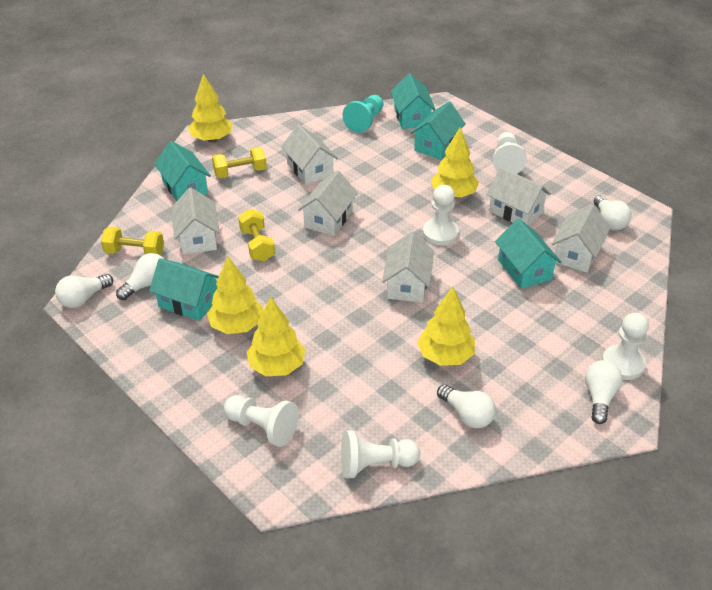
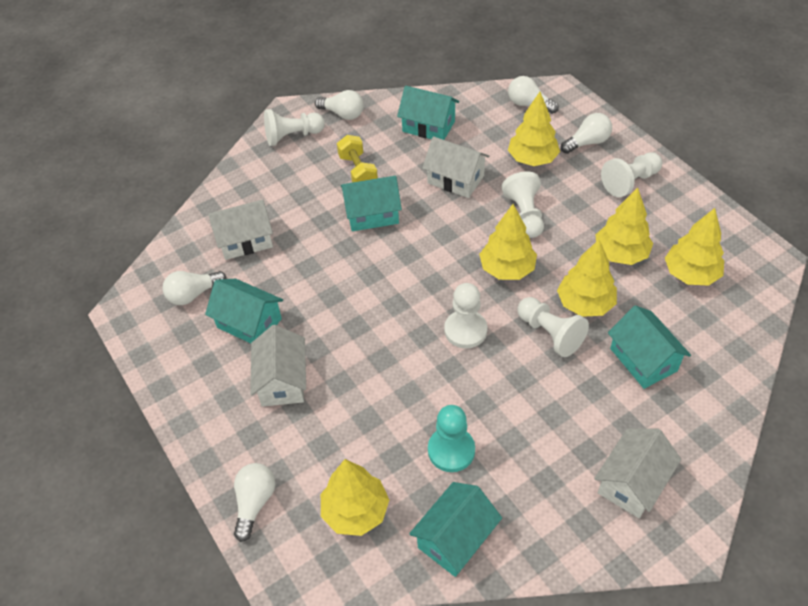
white house: [171,188,220,254] [281,124,338,185] [298,171,358,236] [382,232,434,303] [486,167,551,226] [552,204,610,273] = 6 -> [208,200,273,260] [250,325,306,407] [422,137,490,198] [594,428,681,518] = 4
yellow dumbbell: [101,227,164,255] [212,147,267,178] [238,209,275,261] = 3 -> [337,135,378,183] = 1
yellow tree: [188,74,233,142] [207,256,263,334] [247,297,306,376] [417,287,475,366] [431,127,479,198] = 5 -> [321,459,389,536] [479,204,537,280] [508,92,560,166] [557,240,617,317] [596,187,653,265] [665,208,724,285] = 6

